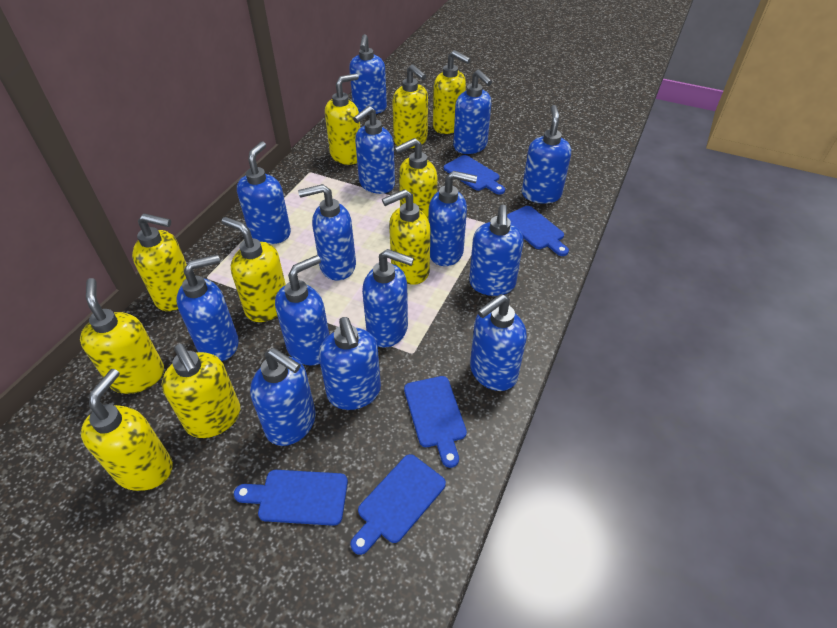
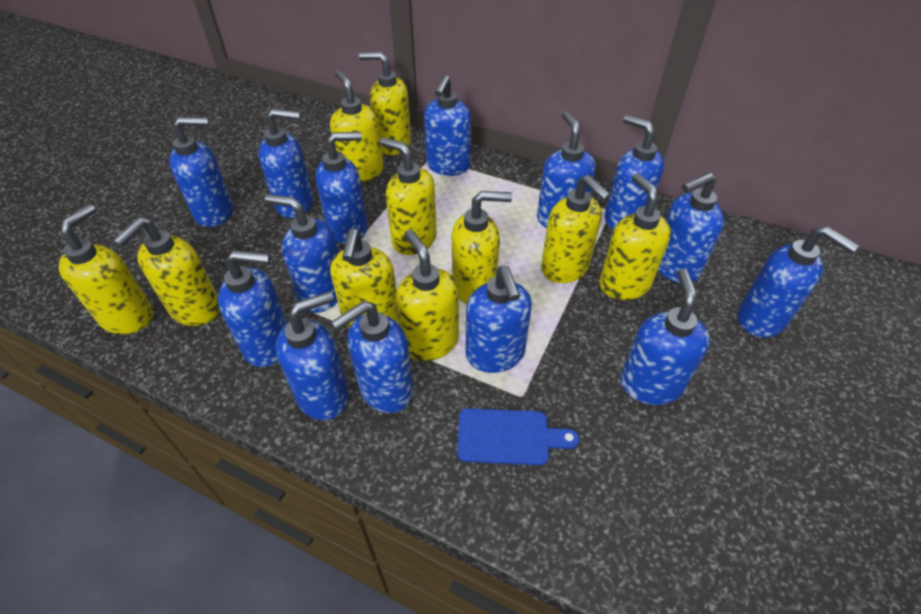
blue cutting board: [234,470,348,526] [350,454,446,555] [404,376,467,468] [444,155,505,195] [507,206,569,256] = 5 -> [457,408,580,465] = 1

